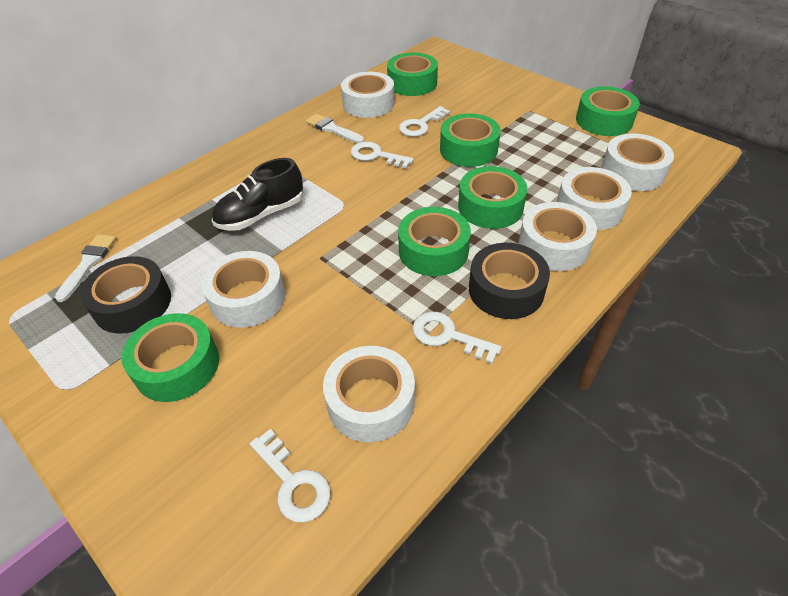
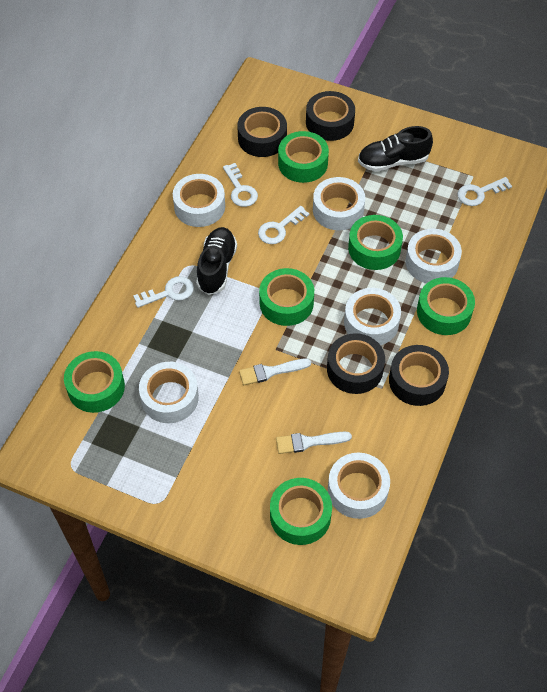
black shoe: [212,158,303,231] = 1 -> [196,227,237,295] [358,126,433,172] = 2
black tape: [80,256,171,333] [469,243,550,319] = 2 -> [237,107,287,157] [306,91,355,141] [327,333,385,394] [389,345,449,406] = 4

